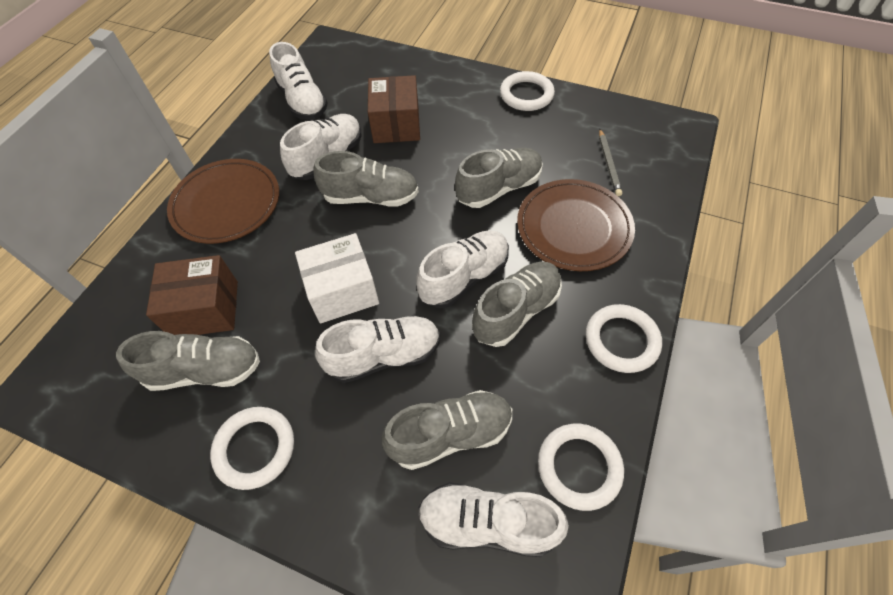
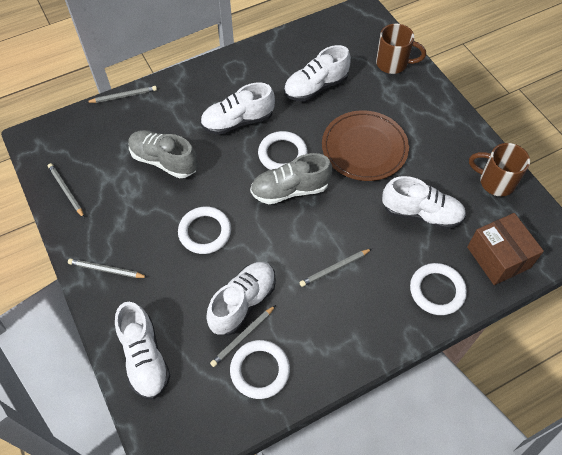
brown box: [146,255,238,335] [368,75,420,143] = 2 -> [467,213,544,285] = 1
brown mug: none = 0 -> [376,24,426,74] [469,143,530,196] = 2
brown plate: [167,159,279,244] [517,179,635,271] = 2 -> [322,110,409,181] = 1
grey pencil: [599,129,622,196] = 1 -> [48,163,84,218] [68,258,148,278] [86,86,157,103] [210,305,276,367] [299,249,372,287] = 5
grey shoe: [116,331,260,391] [313,151,419,207] [382,390,512,470] [455,148,543,208] [472,262,562,347] = 5 -> [128,130,198,178] [250,153,332,204] = 2
white box: [295,233,379,324] = 1 -> none = 0

